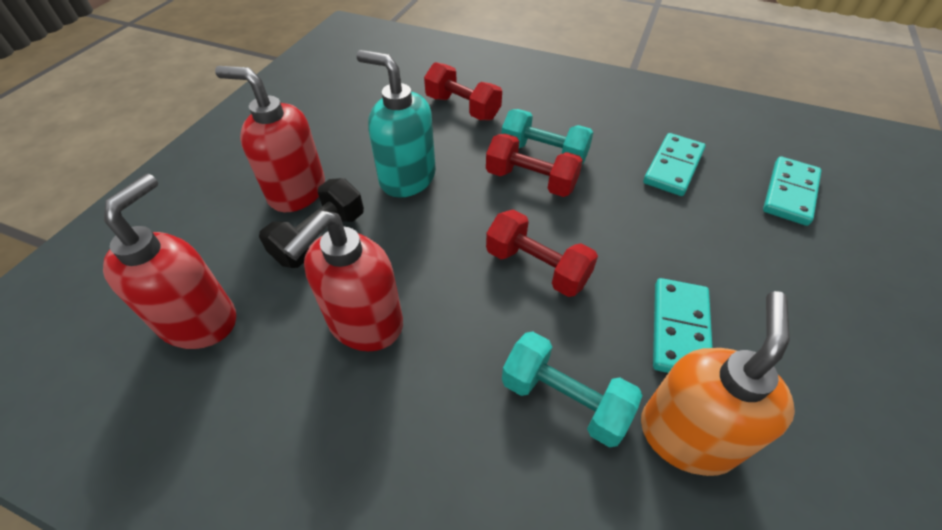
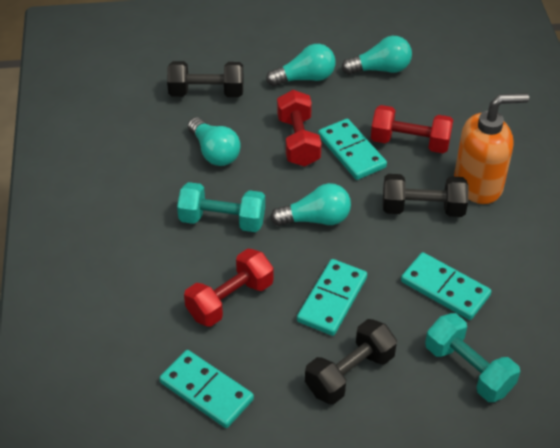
black dumbbell: [259,178,364,268] = 1 -> [167,61,244,97] [305,319,397,404] [383,174,468,217] = 3
red soap dispenser: [103,174,236,349] [215,66,325,212] [283,211,403,351] = 3 -> none = 0
turquoise domino: [643,133,706,196] [653,278,713,373] [763,157,822,226] = 3 -> [159,350,254,428] [297,259,367,336] [318,119,387,180] [401,252,492,320] = 4
turquoise light bulb: none = 0 -> [188,117,241,166] [266,44,336,87] [270,183,351,226] [341,36,412,75] = 4
turquoise soap dispenser: [356,50,436,198] = 1 -> none = 0

